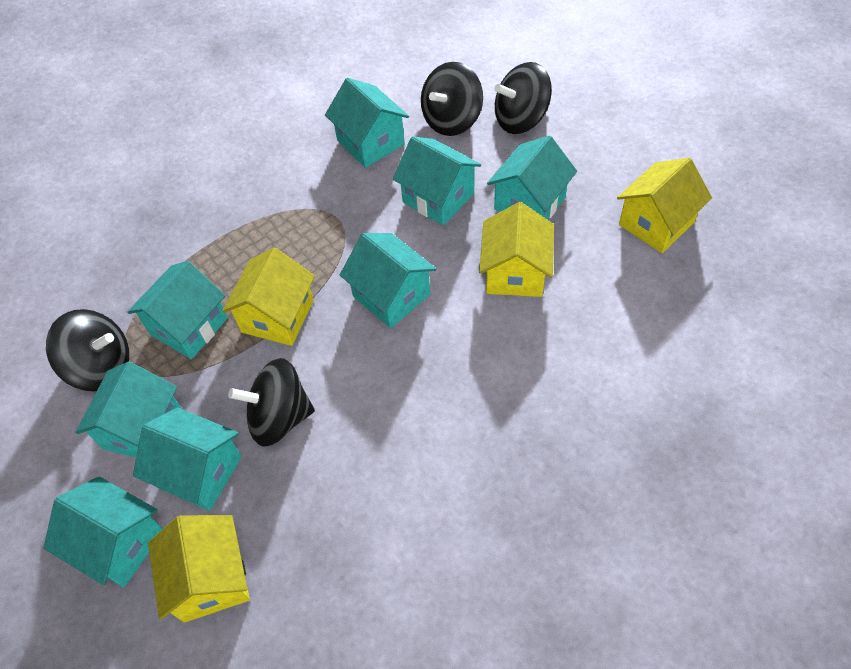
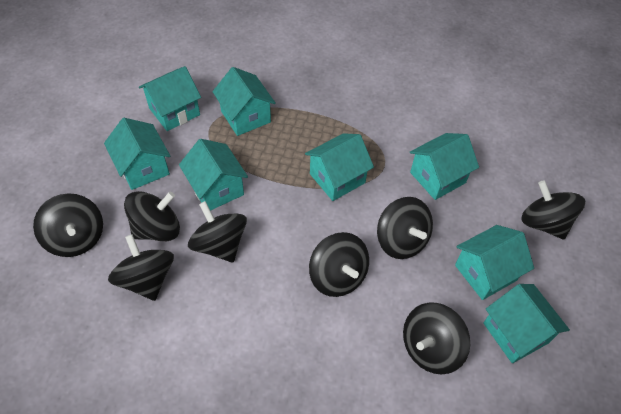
black spinning top: [46,309,129,391] [228,358,315,447] [421,62,483,136] [495,62,552,134] = 4 -> [33,193,103,257] [108,234,174,301] [124,191,180,241] [188,201,247,263] [309,232,369,297] [377,197,433,259] [403,302,470,374] [521,180,585,239] = 8
yellow house: [148,515,250,623] [222,248,315,346] [479,202,554,297] [617,158,712,253] = 4 -> none = 0

